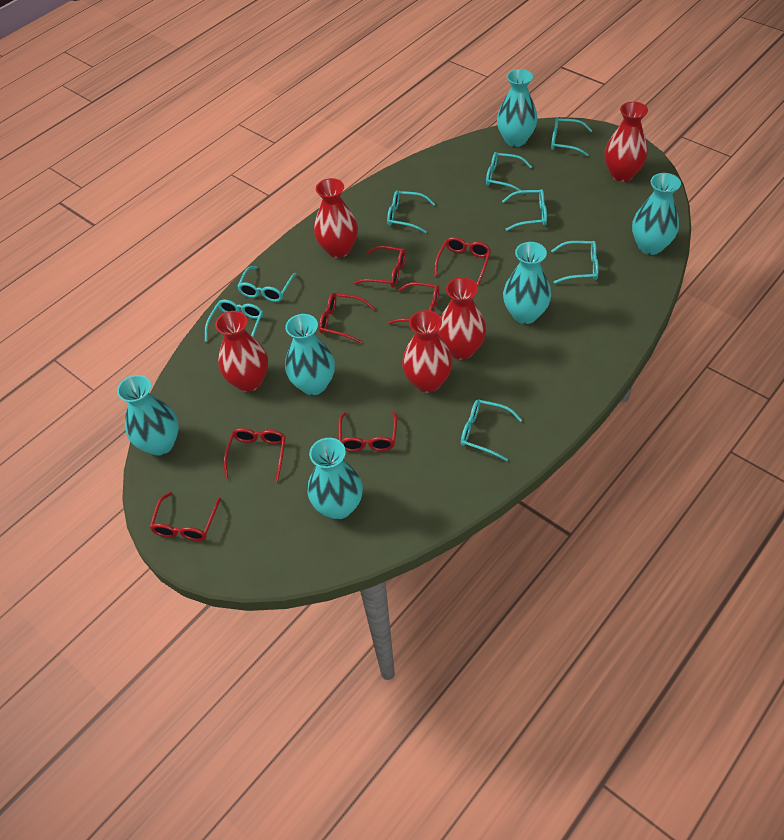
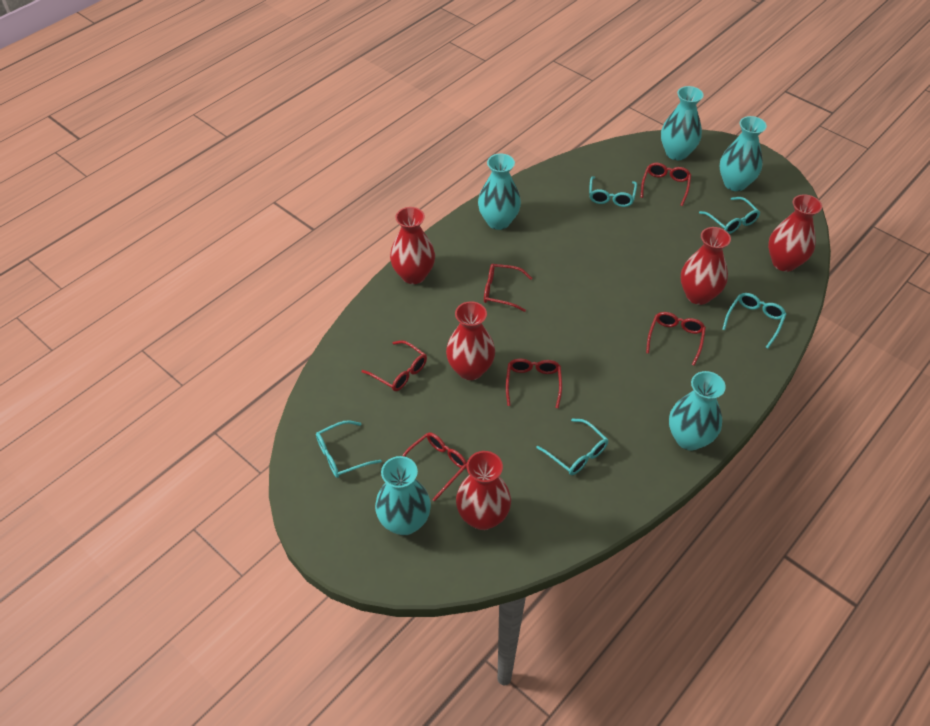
red glasses: [149,492,221,541] [223,428,286,482] [319,293,375,343] [338,411,397,452] [354,246,406,287] [388,282,439,324] [434,237,491,285] = 7 -> [361,340,427,391] [402,432,467,502] [484,264,532,312] [506,359,562,409] [641,163,691,206] [646,312,706,366] = 6
turquoise glasses: [205,300,263,342] [237,266,297,302] [387,190,435,233] [461,400,522,461] [486,152,532,194] [502,189,547,231] [551,117,592,156] [551,241,599,284] = 8 -> [316,420,382,478] [536,419,608,475] [589,176,637,207] [699,197,760,234] [722,293,786,349] = 5
turquoise vase: [117,375,179,456] [285,314,335,395] [308,438,363,519] [497,69,537,147] [503,242,551,324] [632,173,681,255] = 6 -> [375,456,431,535] [478,153,521,230] [661,86,704,160] [669,371,726,451] [720,116,767,191] = 5

